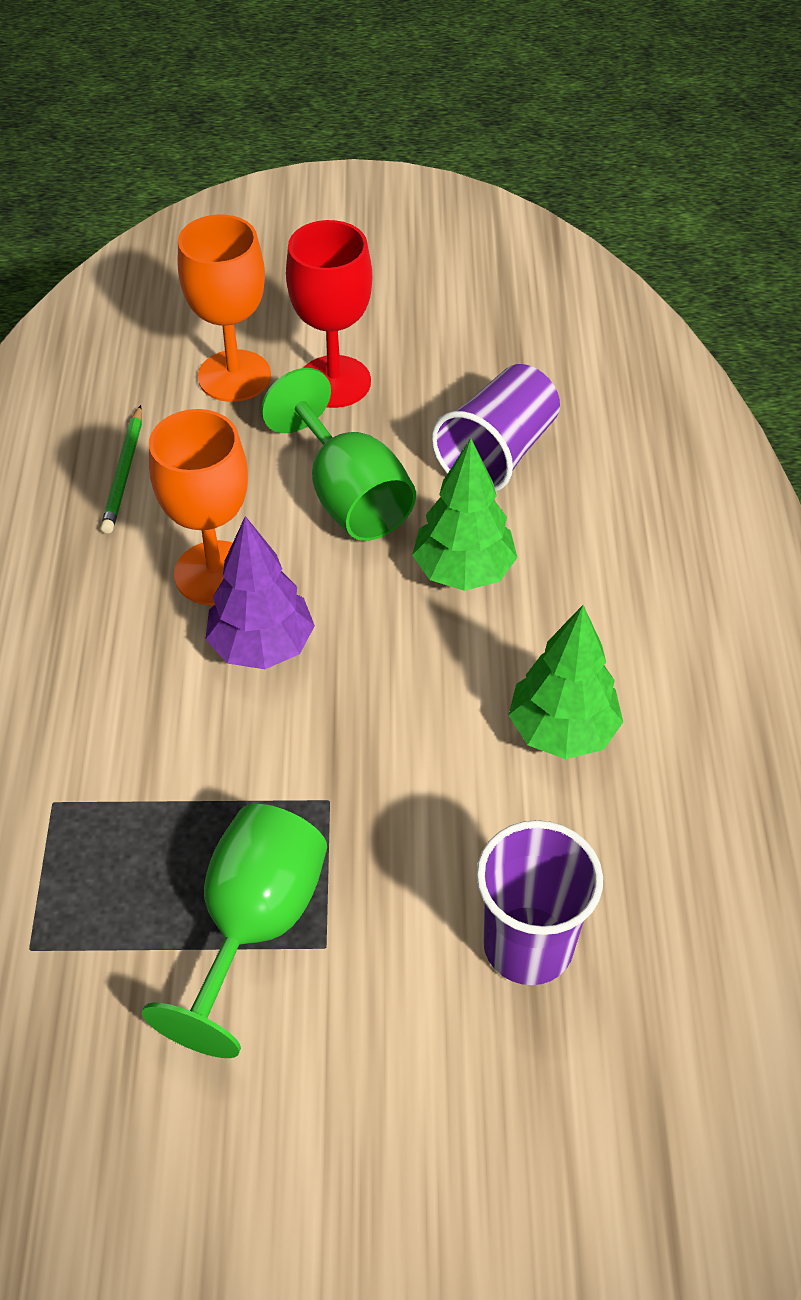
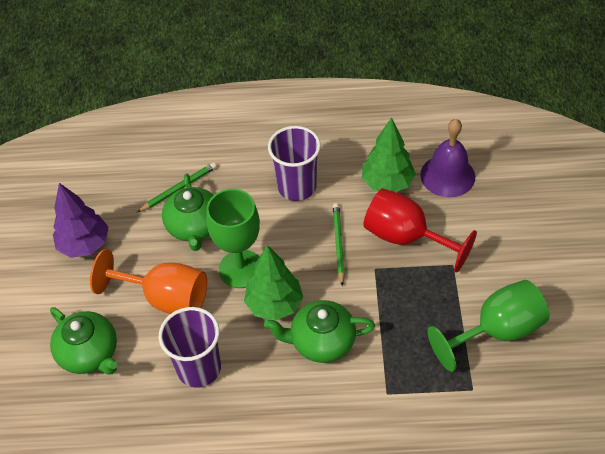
green pencil: [101,405,142,534] = 1 -> [137,162,217,212] [333,203,345,286] = 2
green teapot: none = 0 -> [50,307,117,375] [162,174,214,251] [264,300,375,363] = 3
orange goblet: [149,409,248,605] [178,214,271,402] = 2 -> [90,249,207,314] = 1
purple bell: none = 0 -> [420,119,475,197] = 1

